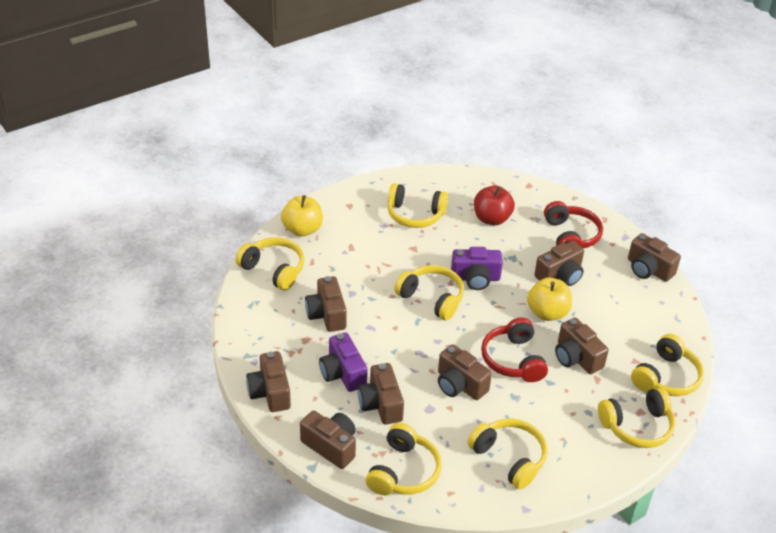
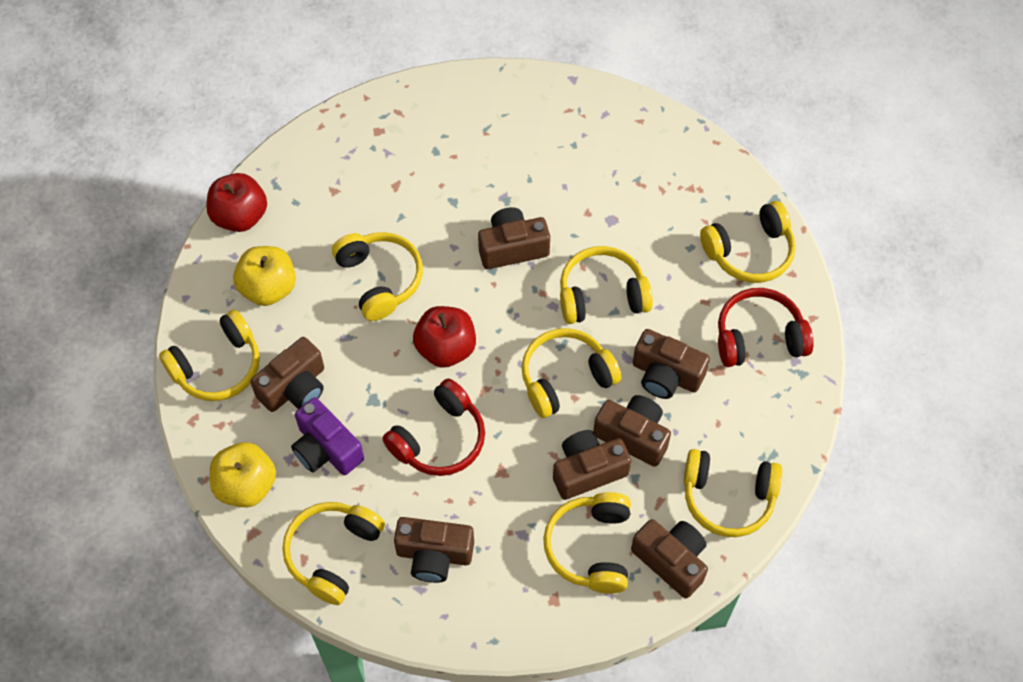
brown camera: [246,351,291,412] [300,411,356,469] [305,276,347,332] [358,363,404,425] [438,344,492,400] [534,240,584,286] [555,318,609,374] [628,233,681,282] = 8 -> [250,337,324,412] [394,517,474,583] [478,207,550,269] [553,430,631,500] [593,395,671,467] [631,519,708,598] [633,329,710,399] = 7
purple camera: [319,333,367,392] [451,247,503,290] = 2 -> [291,397,364,475] = 1
red apple: [474,186,515,225] = 1 -> [206,173,267,232] [413,306,476,368] = 2
yellow headphones: [235,237,304,291] [366,423,442,495] [387,183,448,228] [394,265,464,320] [467,418,548,490] [598,387,676,448] [631,334,704,396] = 7 -> [159,310,260,401] [282,502,385,605] [332,232,423,321] [522,328,621,418] [543,492,631,594] [560,246,653,324] [684,449,782,537] [700,201,796,283] = 8

